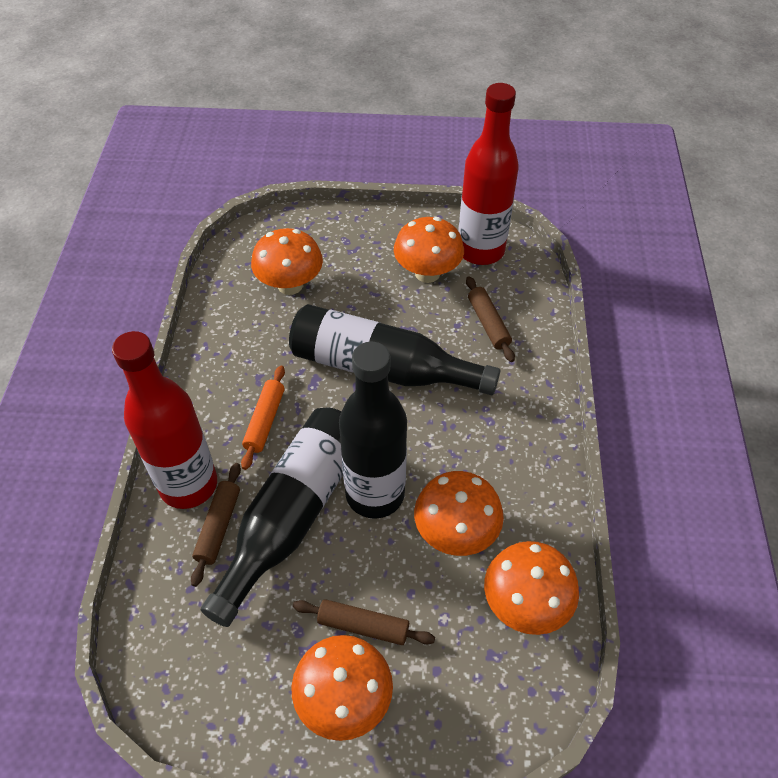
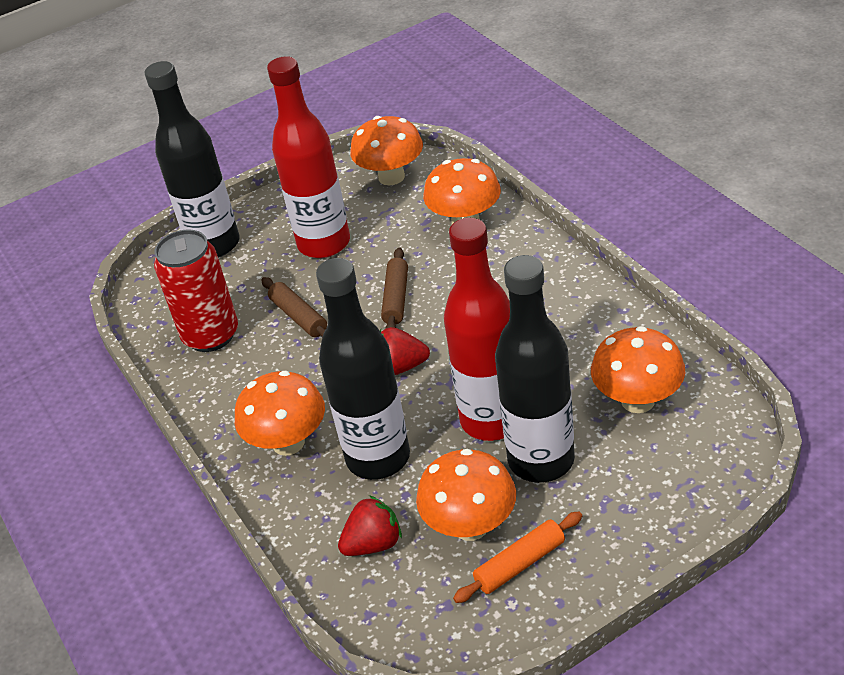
brown rolling pin: [191,463,241,587] [293,599,435,645] [466,276,515,362] = 3 -> [261,277,327,337] [381,248,408,329] = 2
red can: none = 0 -> [154,229,238,352] = 1
red strawberry: none = 0 -> [338,495,402,556] [380,327,430,375] = 2

